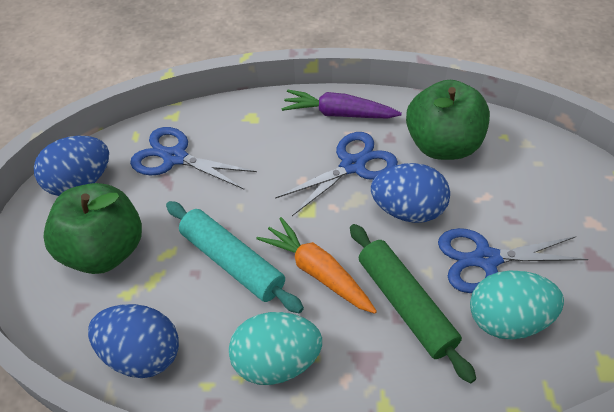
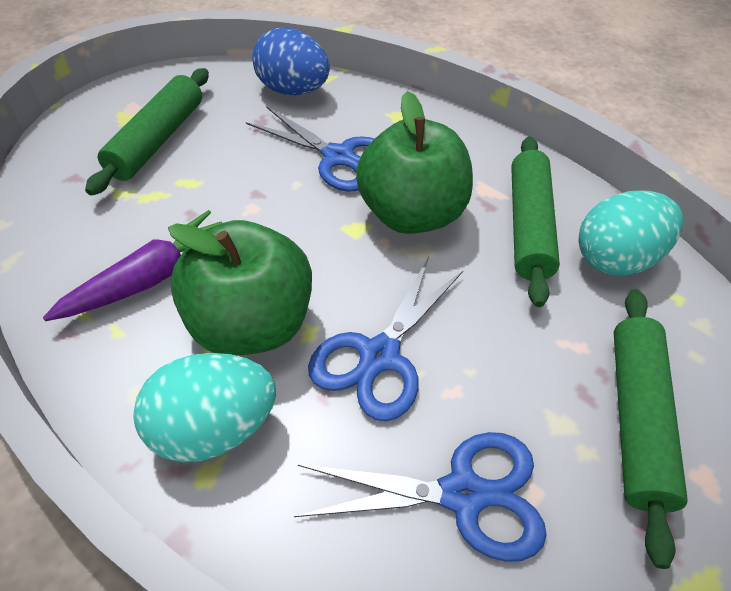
blue egg: [34,136,109,196] [88,304,179,378] [371,163,450,223] = 3 -> [252,27,330,95] = 1
green rolling pin: [350,224,476,383] = 1 -> [85,68,209,196] [511,136,560,307] [614,289,688,569] = 3
orange carrot: [257,217,377,314] = 1 -> none = 0
turquoise rolling pin: [166,201,304,313] = 1 -> none = 0

